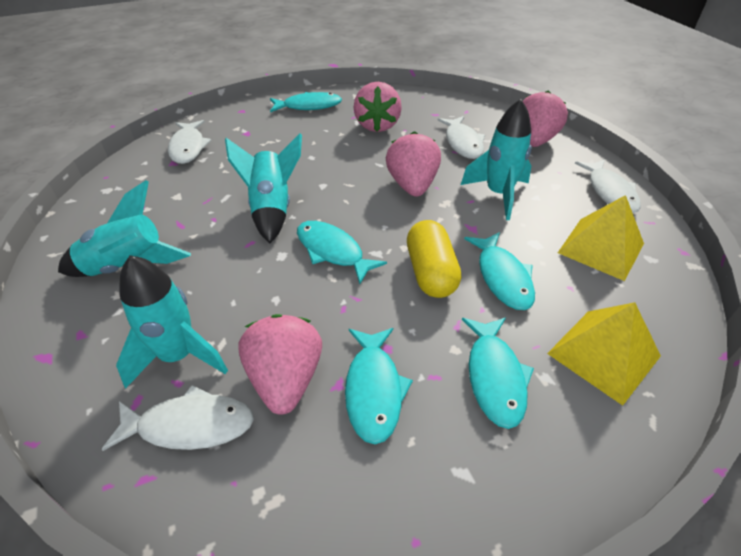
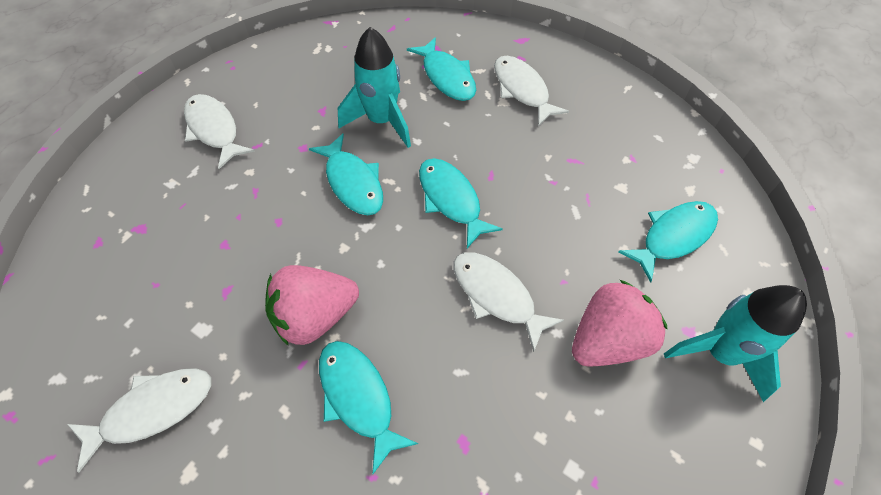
pink strawberry: [238,314,322,415] [354,82,402,132] [386,131,441,197] [523,90,568,147] = 4 -> [265,265,359,346] [572,280,668,367] = 2
turquoise rocket: [58,180,191,277] [116,255,228,389] [225,133,302,243] [461,99,532,220] = 4 -> [338,27,411,148] [664,285,807,402] = 2
yellow capsule: [407,220,461,298] = 1 -> none = 0
yellow pyramid: [547,302,661,406] [558,195,644,281] = 2 -> none = 0

